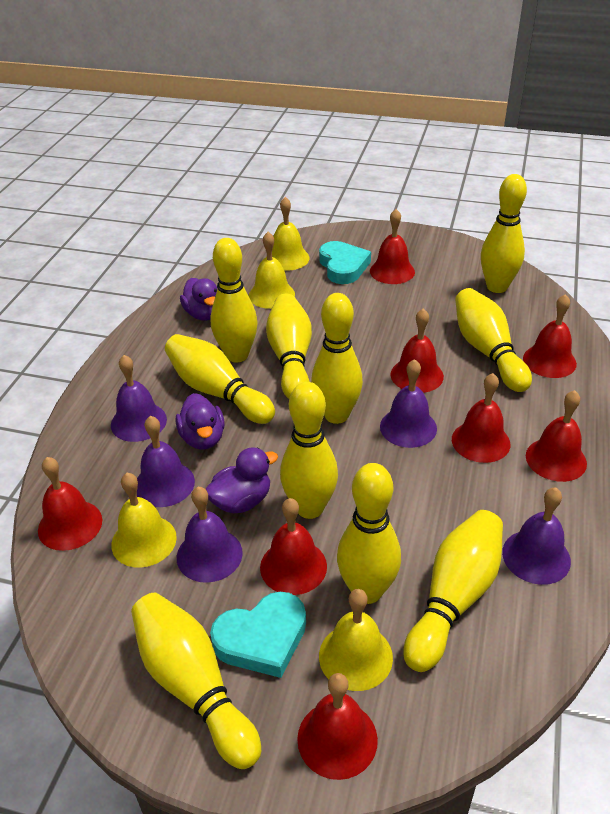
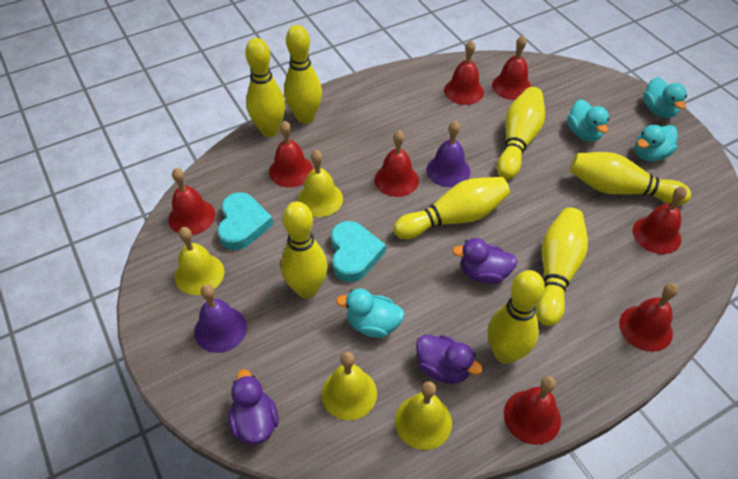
purple bell: [111,355,167,442] [137,416,195,507] [177,487,243,583] [380,359,437,448] [502,487,571,585] = 5 -> [194,284,247,353] [426,121,470,187] = 2
turquoise duck: none = 0 -> [336,288,405,338] [567,99,609,142] [634,125,678,162] [643,77,687,118] = 4
yellow bowling pin: [131,593,261,769] [165,334,275,424] [210,238,258,363] [266,293,312,399] [280,382,338,519] [311,293,363,424] [337,463,401,604] [404,510,503,672] [455,288,532,392] [481,174,527,293] = 10 -> [245,38,285,137] [281,202,328,298] [284,25,322,124] [394,177,510,239] [488,270,545,364] [497,87,545,180] [536,208,588,326] [570,152,691,205] = 8

